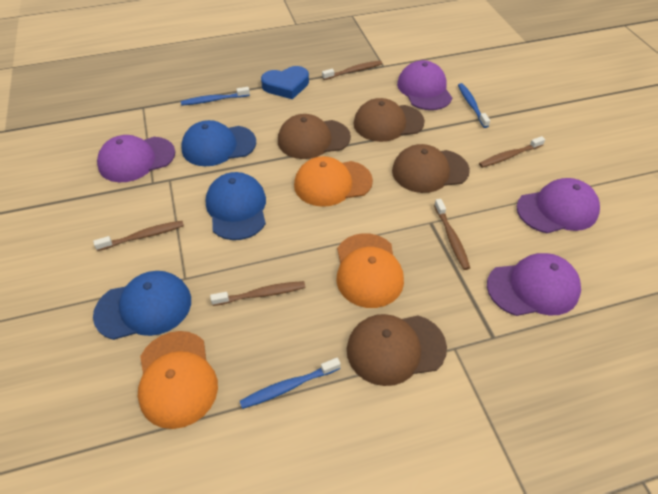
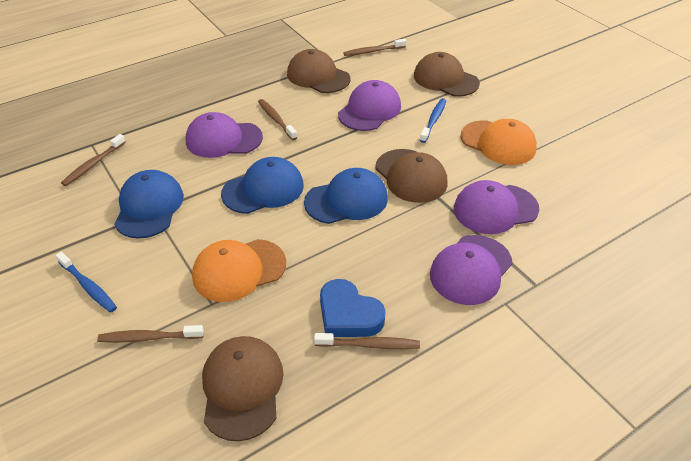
blue toothbrush: [181,87,250,106] [240,358,341,409] [458,83,490,128] = 3 -> [55,252,117,313] [420,98,446,143] = 2
orange cap: [138,331,218,429] [294,156,373,207] [337,233,404,308] = 3 -> [192,239,286,302] [460,119,537,165] = 2

